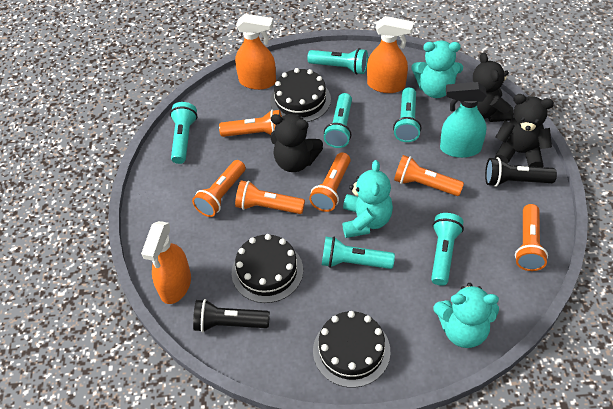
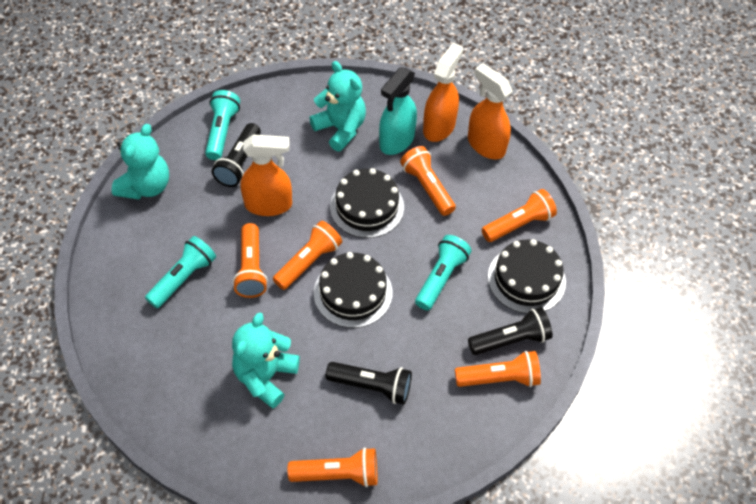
black flashlight: [193,299,270,332] [485,157,557,187] = 2 -> [212,123,261,187] [326,362,412,405] [468,307,553,355] = 3
black teddy bear: [270,114,323,172] [473,52,514,122] [495,94,554,167] = 3 -> none = 0
turquoise flashlight: [170,102,197,164] [307,48,368,75] [322,237,395,269] [324,93,352,148] [393,87,421,142] [431,213,464,286] = 6 -> [145,236,216,308] [205,90,240,160] [415,235,471,310] = 3

